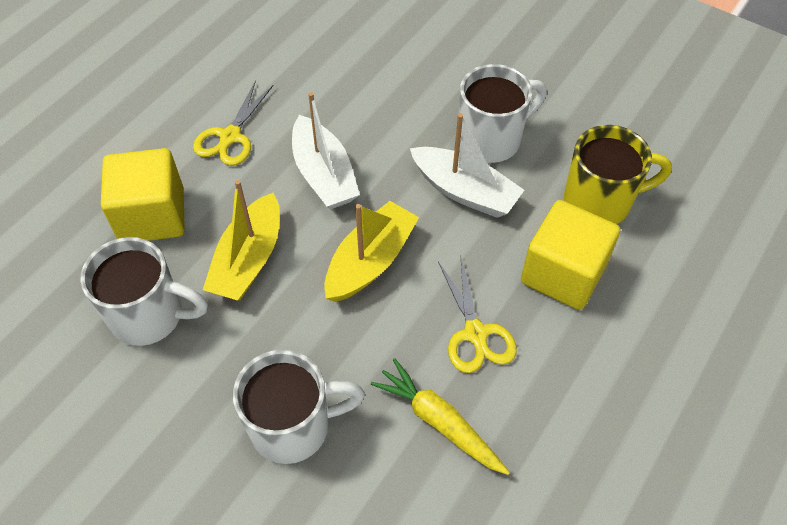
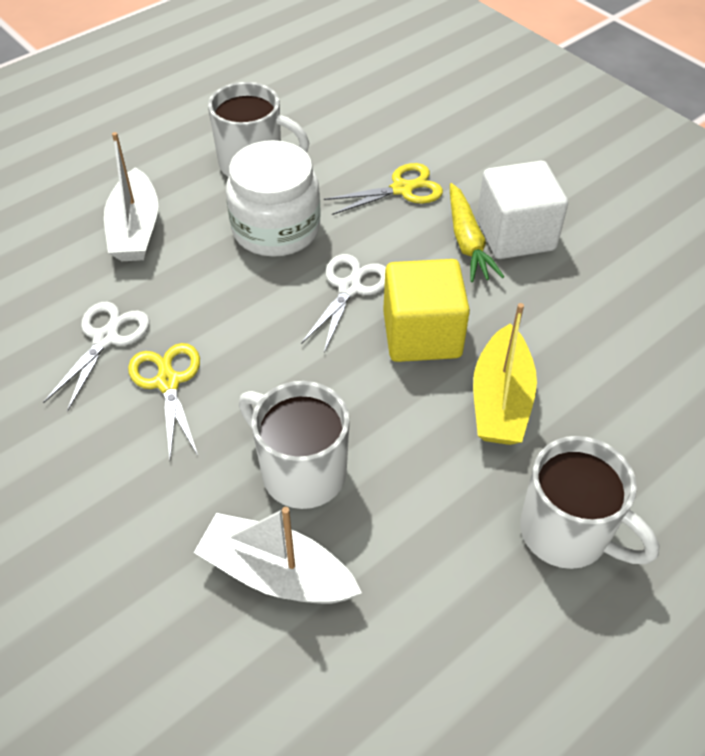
white cube: none = 0 -> [477,161,568,259] = 1
white jar: none = 0 -> [226,140,321,257] = 1
white scissors: none = 0 -> [43,302,150,412] [301,254,386,353] = 2
yellow boat: [203,180,280,301] [324,201,419,302] = 2 -> [473,303,537,445] = 1
yellow cube: [101,148,185,241] [521,200,620,310] = 2 -> [383,259,470,362] = 1
yellow mug: [564,125,672,224] = 1 -> none = 0

